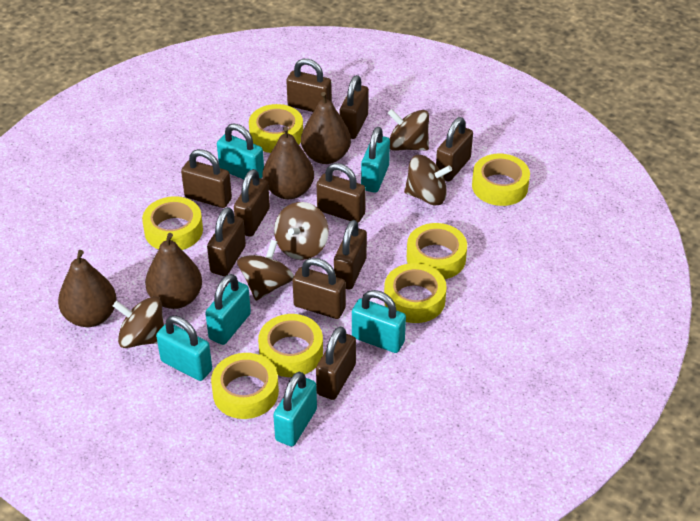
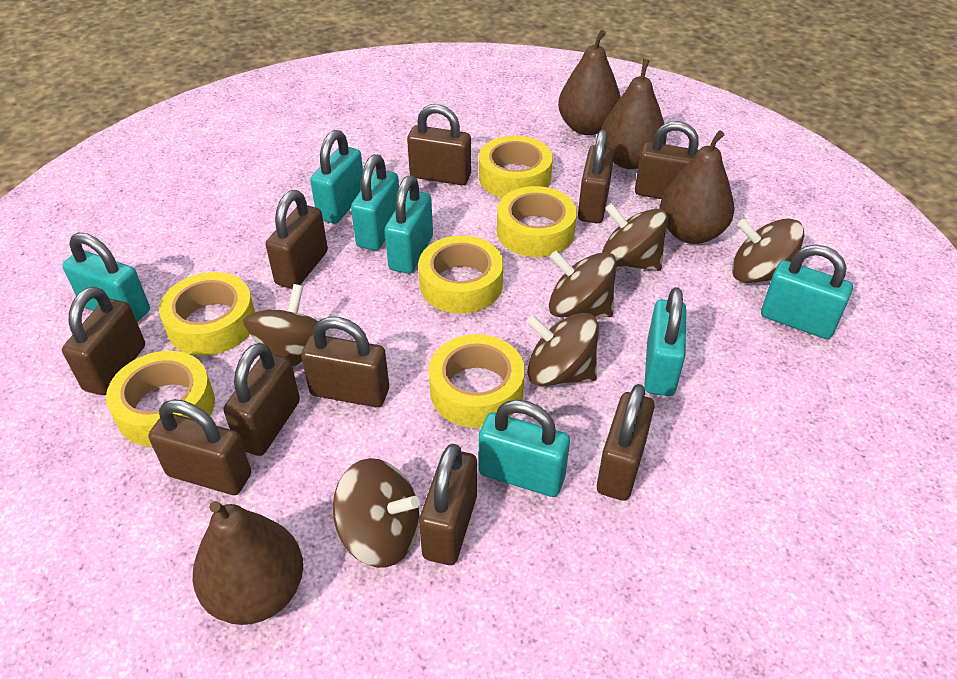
brown spinning top: [113,296,164,348] [237,240,294,301] [274,202,329,260] [388,109,429,151] [404,155,452,205] = 5 -> [243,284,333,368] [333,458,420,568] [526,312,599,386] [549,250,617,317] [602,203,668,271] [732,218,804,283] = 6
turquoise padlock: [156,316,212,381] [205,274,251,345] [217,123,264,179] [273,372,317,446] [352,290,406,353] [361,127,390,193] = 6 -> [62,233,150,323] [310,130,363,224] [351,154,399,251] [385,175,433,274] [479,400,570,497] [644,287,686,396] [761,245,853,339] = 7
yellow tape: [142,196,203,250] [211,353,279,419] [249,104,303,153] [258,314,323,377] [384,263,447,323] [407,223,467,279] [472,154,530,206] = 7 -> [106,351,215,447] [159,272,255,356] [418,236,503,313] [429,334,525,428] [479,136,553,198] [497,186,577,257] = 6

